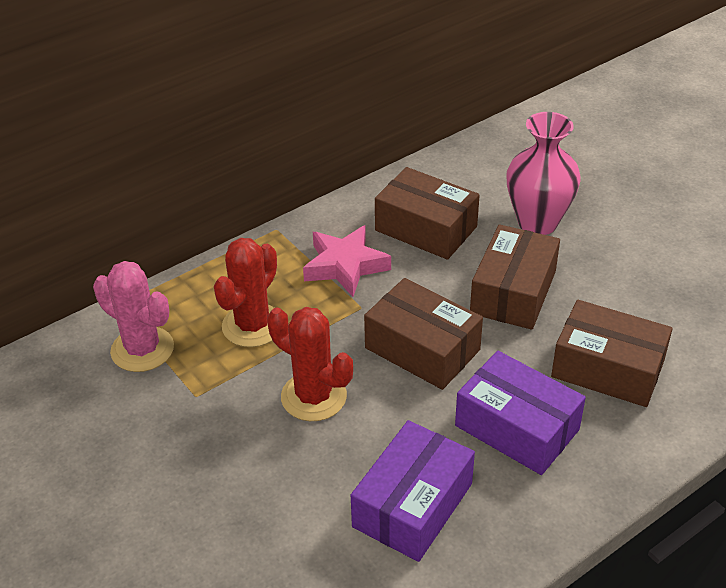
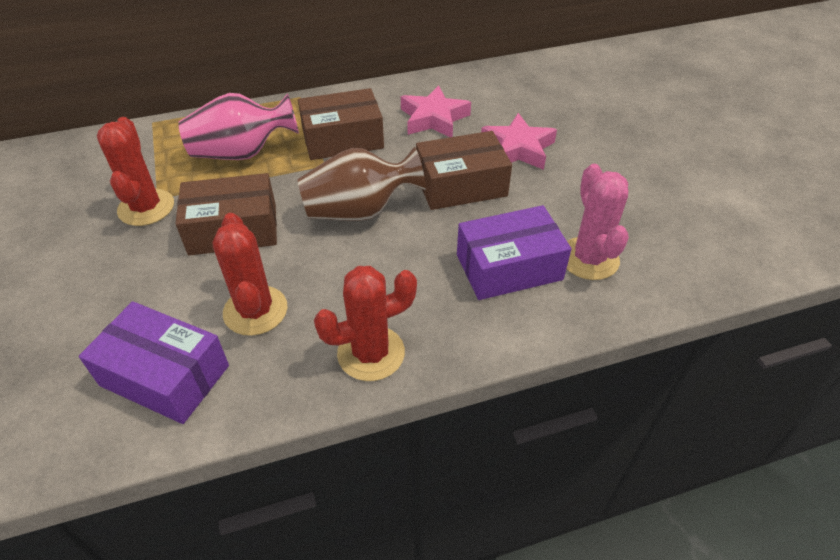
brown box: [364,278,483,390] [375,167,480,260] [470,224,560,330] [551,300,673,407] = 4 -> [175,173,277,256] [298,88,384,160] [416,131,512,210] = 3
brown vase: none = 0 -> [297,147,426,221] = 1
pink star: [303,225,391,297] = 1 -> [401,85,471,137] [481,113,557,170] = 2
red cactus: [214,238,277,347] [267,307,353,421] = 2 -> [97,117,174,226] [212,213,287,336] [314,266,417,381] = 3

